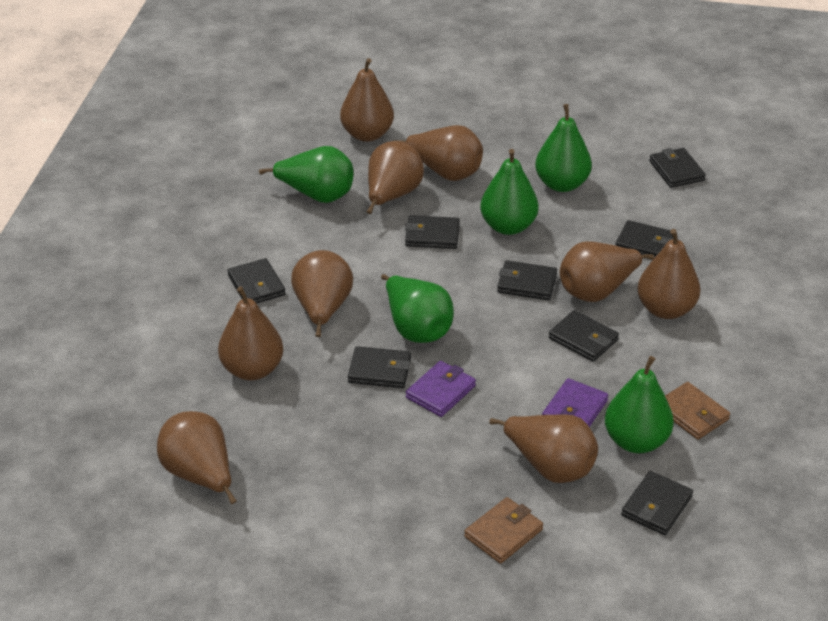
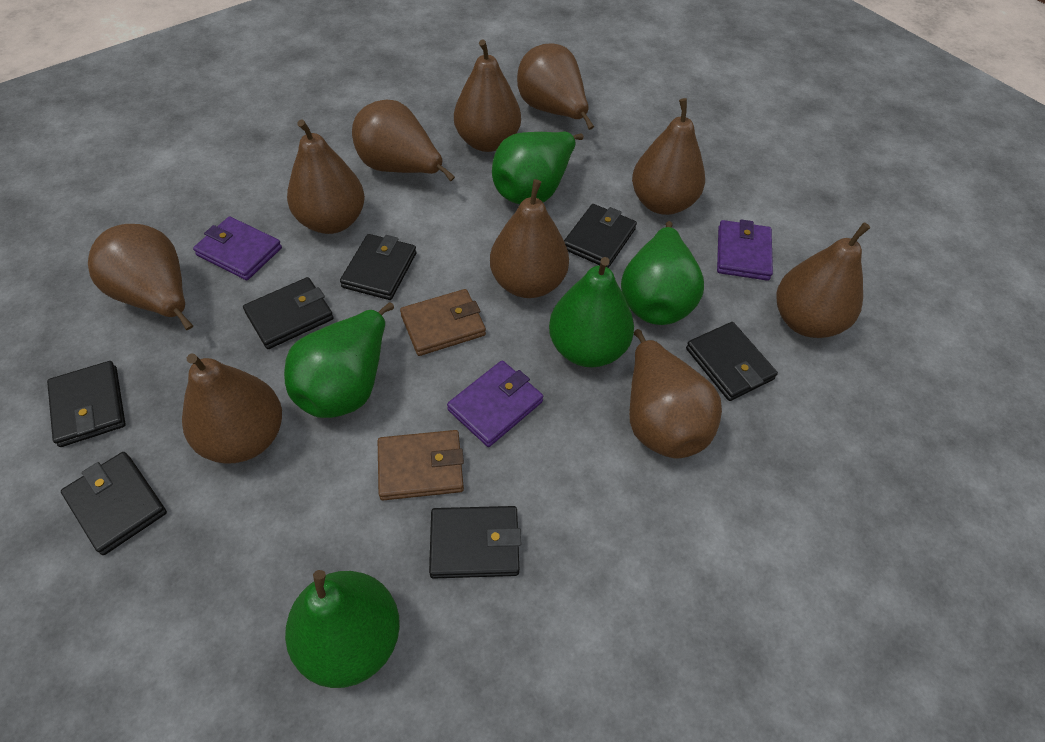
black wallet: [228,258,286,304] [348,346,411,388] [405,215,460,249] [497,260,557,300] [549,310,619,362] [615,220,673,258] [621,471,693,535] [649,148,706,188] = 8 -> [47,361,126,447] [61,452,167,555] [243,277,334,349] [340,234,416,300] [429,506,521,579] [564,204,637,268] [686,322,778,401] = 7
brown pear: [157,411,237,504] [218,286,283,380] [291,250,353,337] [340,58,394,142] [367,141,424,214] [395,125,483,181] [489,414,598,483] [560,241,654,302] [637,229,701,319] = 9 -> [88,224,193,330] [182,353,282,464] [287,120,365,234] [352,100,455,182] [454,39,521,152] [490,179,569,298] [517,43,594,130] [629,329,722,458] [632,98,705,215] [776,222,870,338] = 10
purple wallet: [406,361,476,417] [542,378,608,427] = 2 -> [193,216,282,280] [447,361,543,447] [717,219,773,281] = 3

